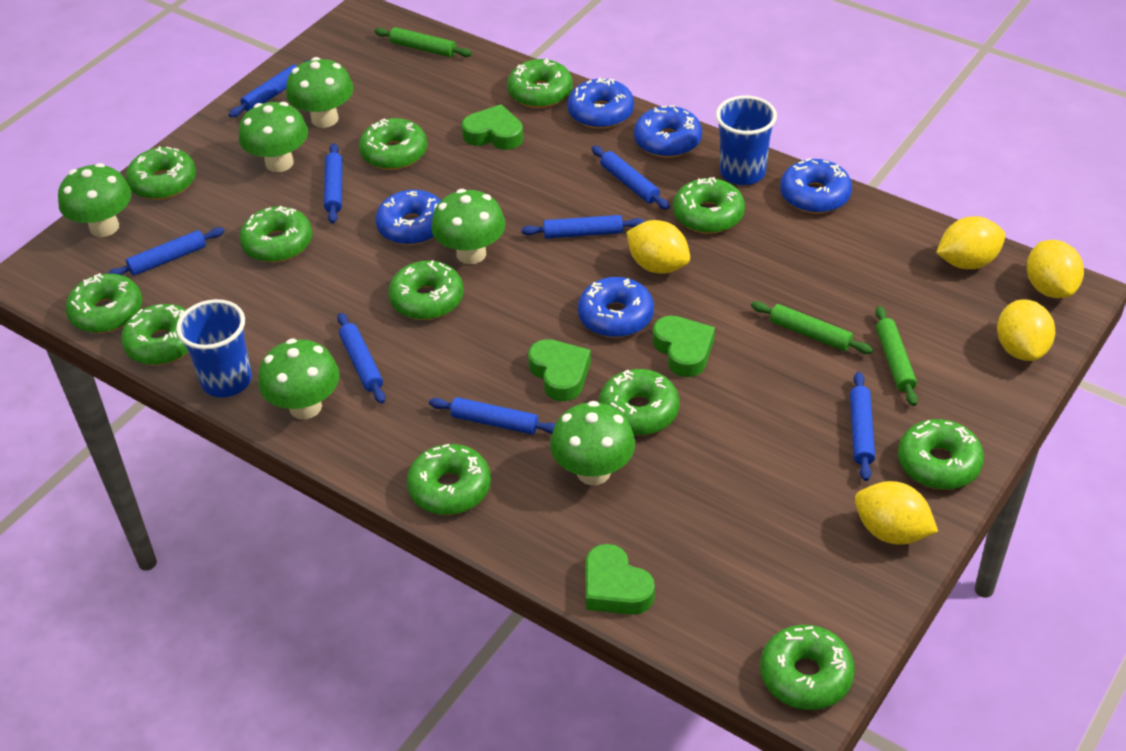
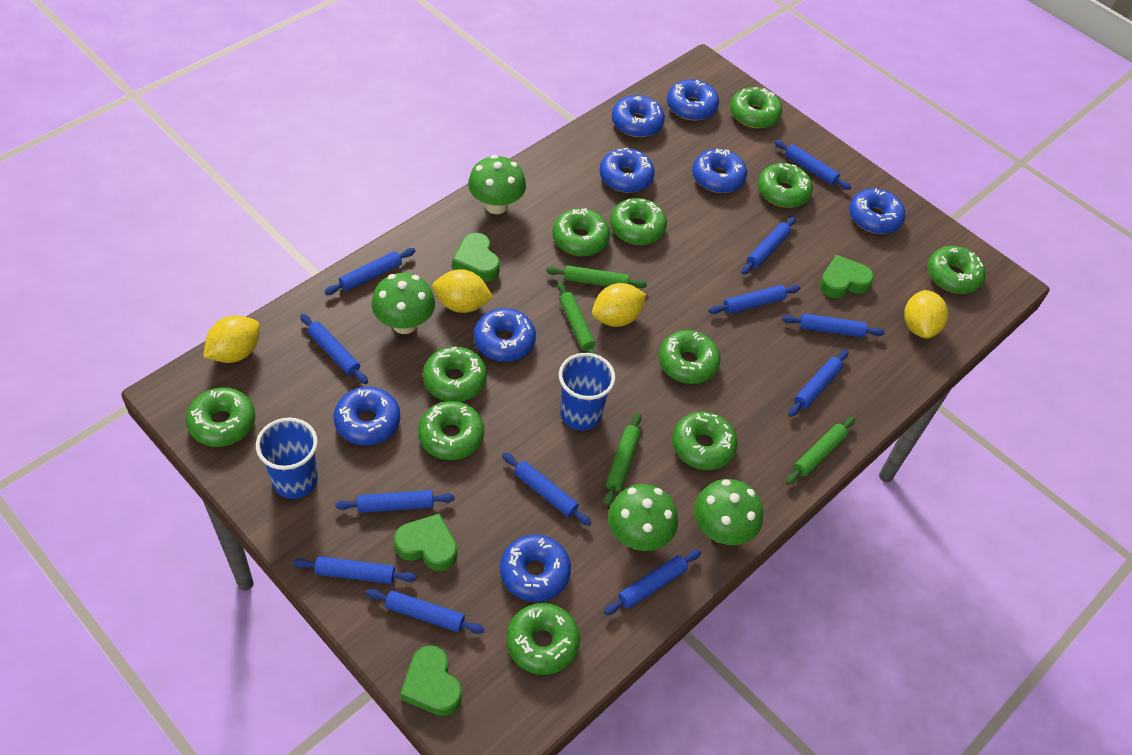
blue donut: [375,190,441,245] [567,78,634,129] [578,277,654,337] [634,105,702,158] [780,158,852,214] = 5 -> [334,387,400,445] [474,308,536,362] [500,535,571,602] [599,148,655,193] [612,95,665,137] [667,79,719,121] [692,148,747,193] [849,189,905,234] = 8
blue rolling pin: [107,227,225,276] [229,60,310,117] [324,143,343,223] [337,313,385,404] [429,397,556,434] [521,215,645,239] [592,146,670,210] [850,372,875,481] = 8 -> [293,556,416,584] [300,314,368,384] [324,248,415,295] [335,490,455,513] [366,589,484,634] [502,453,591,526] [604,550,701,615] [709,285,801,314] [741,217,796,275] [774,140,851,190] [782,314,885,337] [788,350,849,417] = 12
green donut: [66,273,143,333] [121,304,188,365] [126,146,196,200] [239,206,312,263] [359,118,427,170] [388,260,464,320] [407,444,491,515] [507,59,573,108] [599,369,679,435] [673,177,745,234] [760,625,855,710] [898,419,984,490] = 12 -> [186,387,255,447] [418,401,484,460] [423,346,487,402] [506,603,580,675] [552,209,610,256] [610,198,667,245] [658,330,721,384] [672,411,737,470] [730,87,782,128] [758,163,813,208] [928,246,986,294] = 11
green mushroom: [58,163,131,237] [239,102,308,172] [258,339,340,419] [286,57,354,128] [431,189,506,264] [550,401,635,485] = 6 -> [372,273,435,334] [468,155,526,214] [608,484,678,551] [694,479,763,545] = 4
green rolling pin: [374,27,472,57] [751,301,873,354] [875,306,918,406] = 3 -> [546,265,647,288] [557,281,597,355] [604,413,641,506] [786,417,855,485] = 4
yellow lemon: [626,220,690,274] [855,481,938,545] [936,216,1005,269] [997,299,1055,361] [1027,240,1084,298] = 5 -> [203,315,260,363] [432,269,493,313] [592,283,646,327] [904,290,948,339] = 4

